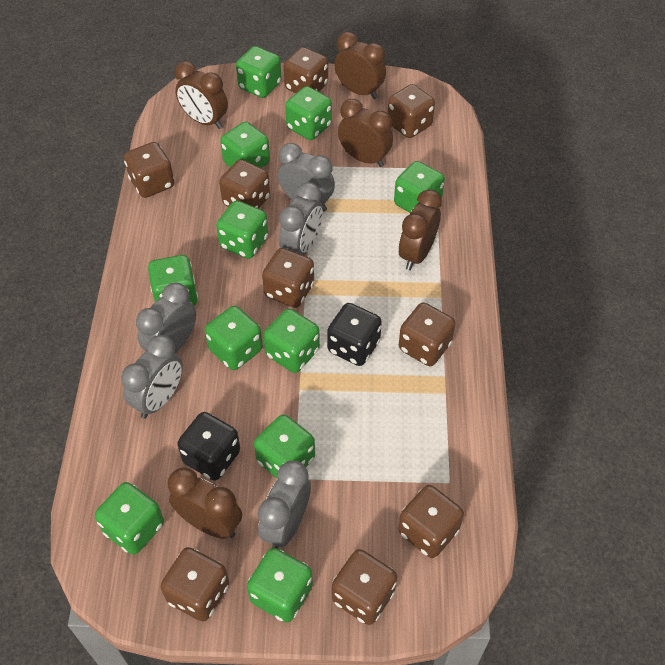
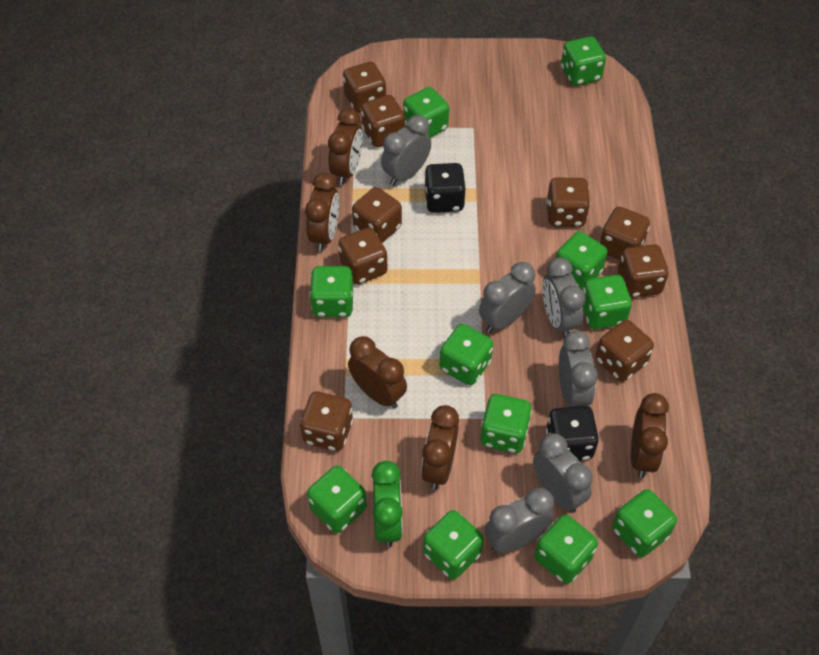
green clock: none = 0 -> [372,461,403,547] = 1
grey clock: [121,335,183,419] [136,283,196,353] [258,461,311,549] [277,143,335,212] [279,182,323,255] = 5 -> [381,115,431,186] [479,262,536,333] [485,488,554,553] [533,433,593,513] [542,257,585,338] [559,330,598,407] = 6

